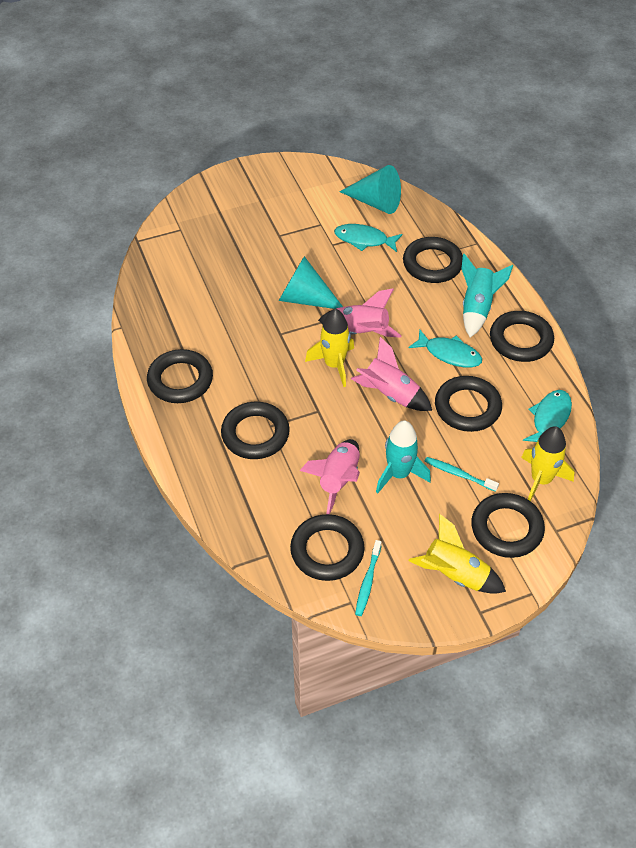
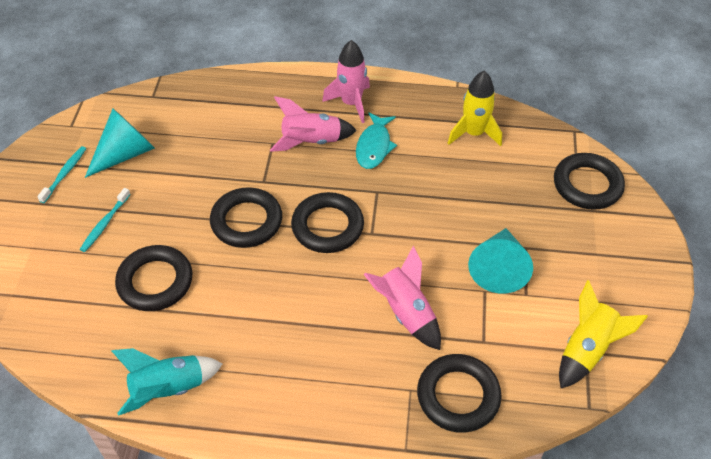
black ring: [147,349,213,403] [221,402,290,459] [290,514,365,581] [403,237,463,283] [435,376,502,432] [471,493,545,558] [490,311,554,362] = 7 -> [115,245,193,311] [210,187,282,248] [291,192,364,253] [417,354,502,433] [554,153,625,210] = 5
turquoise fish: [334,224,402,252] [409,329,482,368] [523,390,572,442] = 3 -> [356,112,397,169] = 1
turquoise rocket: [376,420,431,494] [461,253,513,337] = 2 -> [112,348,222,416] = 1
yellow rocket: [305,309,354,387] [408,514,506,594] [521,426,574,501] = 3 -> [448,71,502,146] [559,280,648,388] = 2

